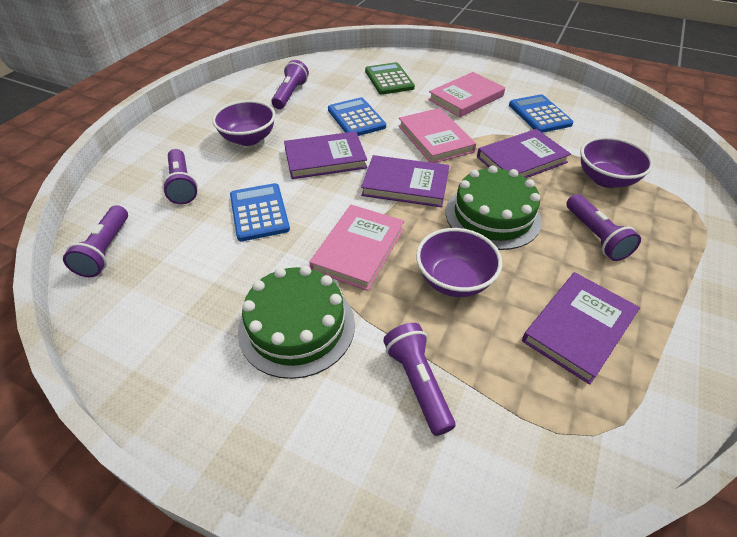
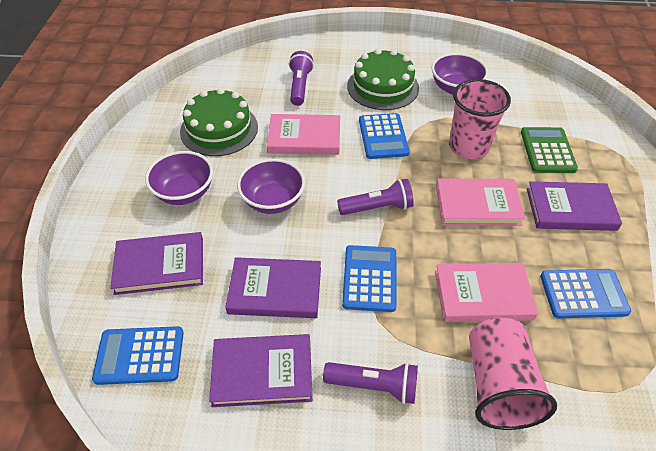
blue calculator: [230,183,290,241] [328,97,386,136] [509,94,573,133] = 3 -> [92,326,184,385] [342,245,397,312] [359,113,410,159] [540,269,631,318] = 4
pink cup: none = 0 -> [449,79,511,159] [469,317,557,430] = 2
purple flashlight: [63,205,128,277] [162,149,198,204] [272,60,309,109] [383,323,455,436] [566,194,641,261] = 5 -> [289,51,314,106] [323,362,418,404] [337,179,414,215] = 3

